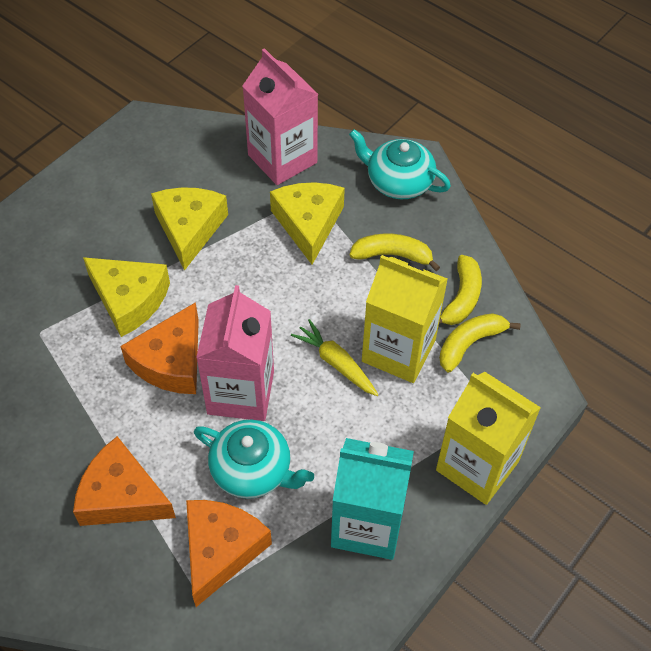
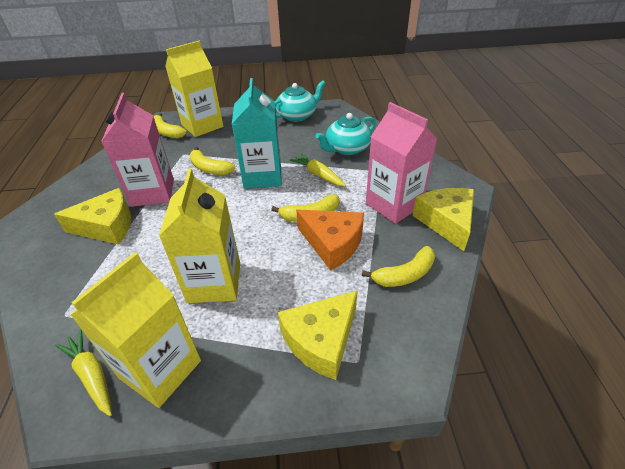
orange cheese: [73,436,176,526] [120,302,199,394] [186,500,272,607] = 3 -> [296,210,364,271] = 1
yellow banana: [349,233,440,271] [439,255,482,325] [439,313,520,372] = 3 -> [154,113,187,138] [190,146,236,175] [271,194,340,222] [362,246,435,287] = 4
yellow carrot: [291,319,379,396] = 1 -> [55,329,112,416] [289,153,346,186] = 2
yellow carton: [362,255,448,383] [436,372,541,505] = 2 -> [71,252,201,408] [159,169,240,303] [165,41,223,137] = 3

